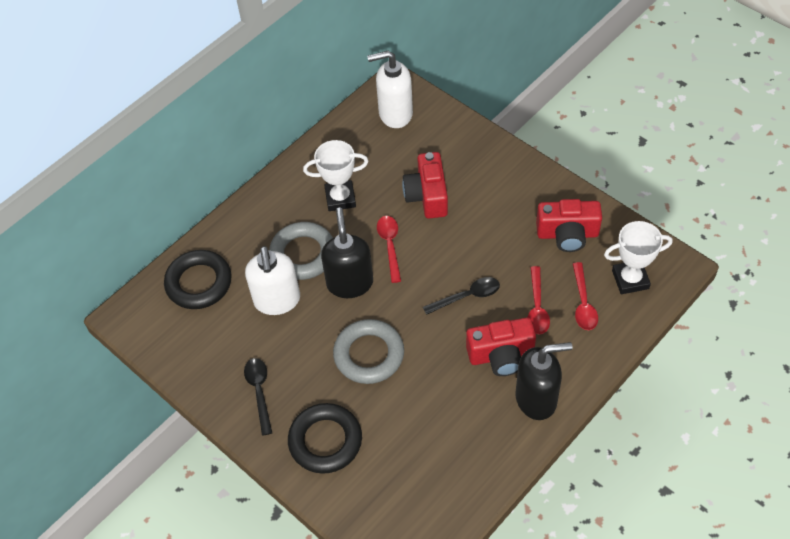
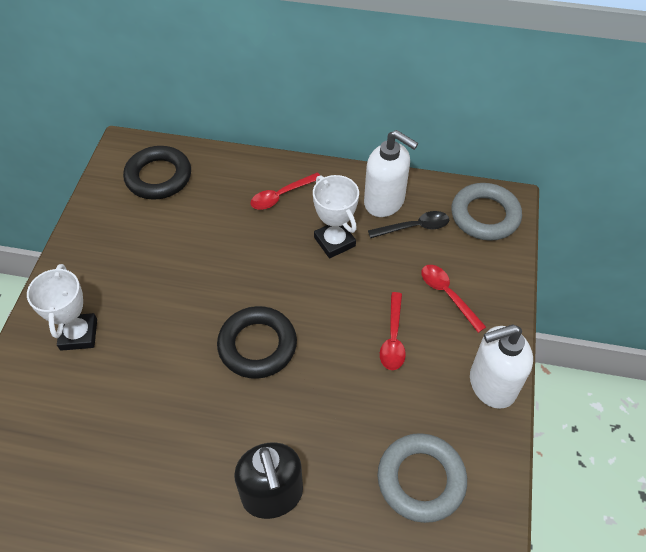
black soap dispenser: [321,208,373,298] [516,342,573,420] = 2 -> [234,442,303,519] = 1
black spoon: [244,358,272,436] [423,277,500,315] = 2 -> [368,211,449,238] = 1
red camera: [402,152,448,219] [466,317,536,376] [536,199,602,252] = 3 -> none = 0

